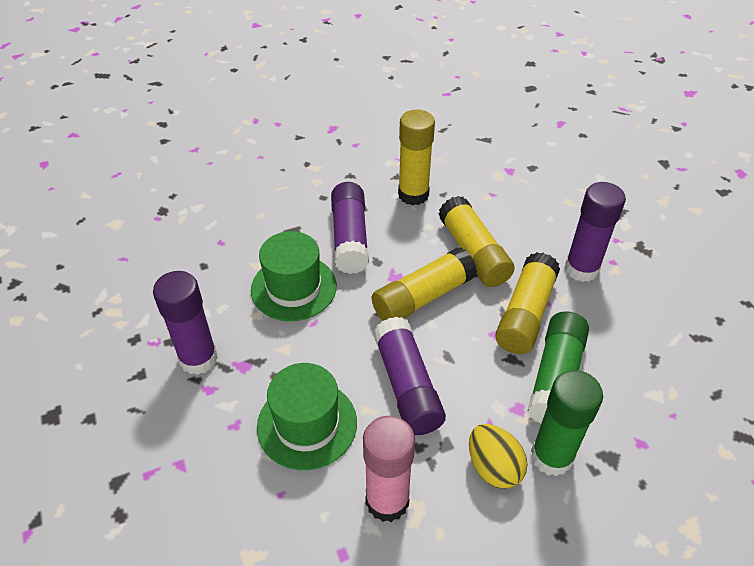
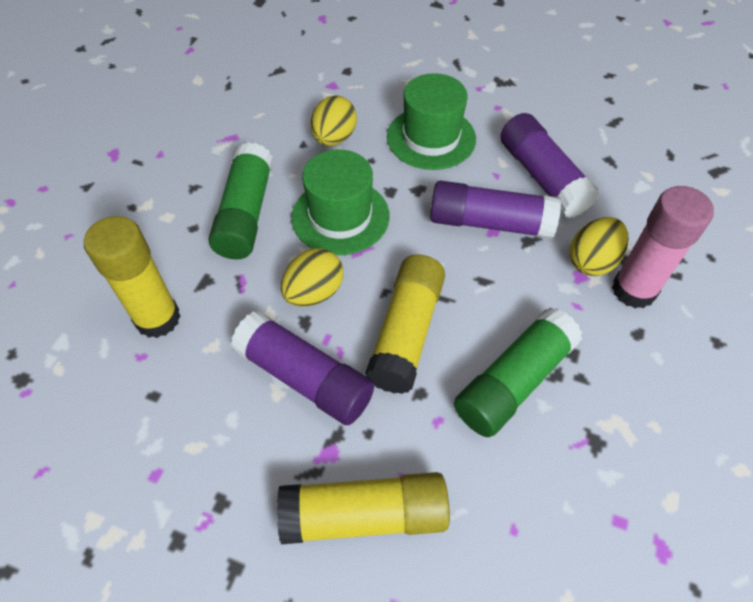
purple glue stick: [153,271,218,375] [331,182,369,274] [373,317,446,435] [564,182,626,282] = 4 -> [231,311,374,425] [430,181,561,239] [500,113,599,218] = 3
yellow egg: [469,424,527,489] = 1 -> [281,248,343,307] [311,96,357,146] [570,217,628,276] = 3
yellow glue stick: [372,247,477,321] [398,110,435,205] [438,196,515,287] [495,252,560,354] = 4 -> [84,216,181,338] [277,472,450,544] [365,254,445,394] = 3

